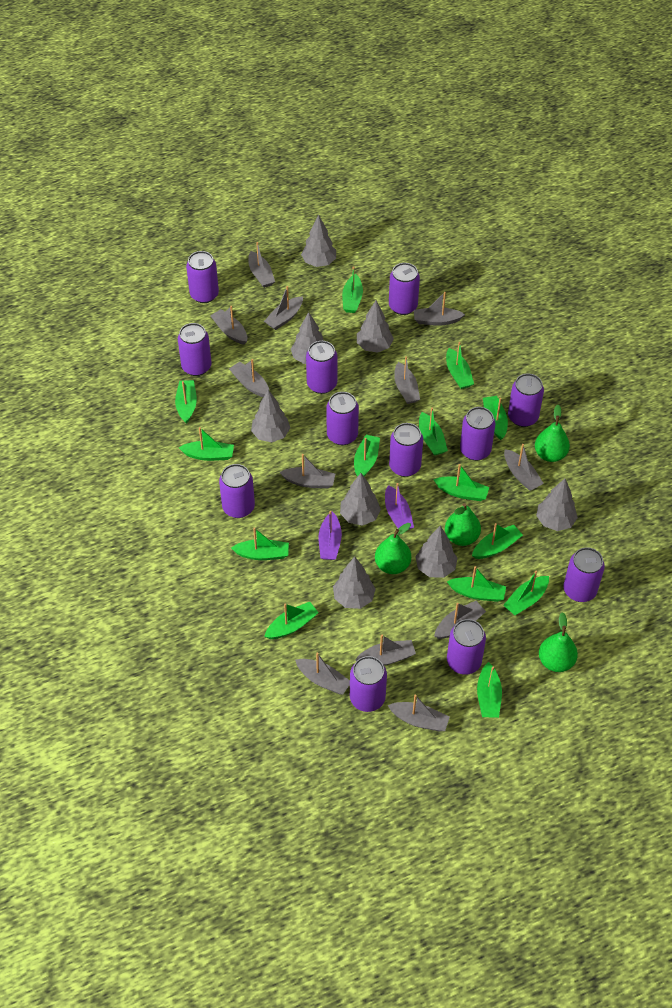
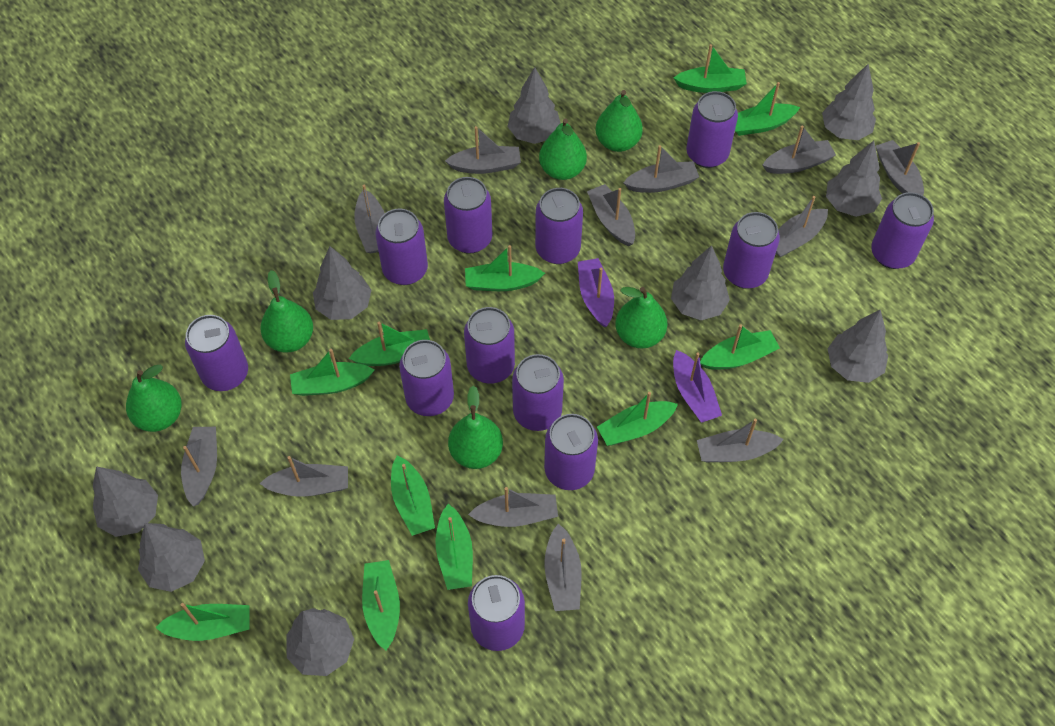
green boat: [175,380,197,424] [179,427,234,461] [231,528,289,560] [264,602,319,639] [342,266,363,313] [354,435,380,477] [419,408,448,456] [433,464,489,501] [446,342,474,389] [447,566,506,602] [472,523,523,559] [477,662,502,718] [483,396,508,440] [503,570,549,616] = 14 -> [155,603,250,641] [290,349,374,396] [349,322,430,366] [362,560,400,651] [391,455,435,536] [436,504,473,590] [465,245,545,291] [597,392,678,446] [674,44,747,93] [700,324,780,370] [735,82,800,136] = 11
green pear: [375,523,411,574] [445,503,481,546] [535,405,570,462] [539,612,578,672] = 4 -> [126,365,182,432] [260,270,313,353] [448,386,503,469] [539,119,587,180] [596,90,643,152] [615,287,668,348] = 6
grey tree: [251,390,290,442] [291,312,324,364] [301,215,336,267] [333,557,376,609] [340,473,381,526] [357,301,394,352] [415,526,457,578] [536,478,578,531] = 8 -> [93,466,158,537] [138,523,205,592] [286,608,354,676] [313,246,371,320] [507,67,561,144] [671,245,730,320] [822,64,876,140] [826,141,882,217] [827,310,888,383] = 9

